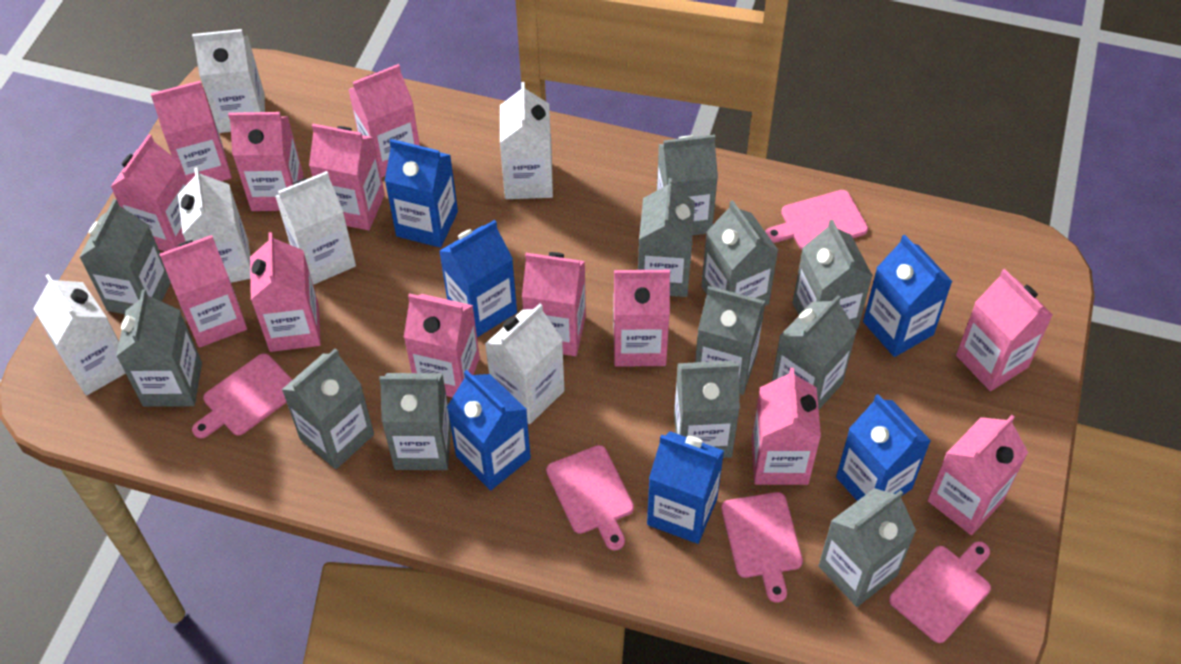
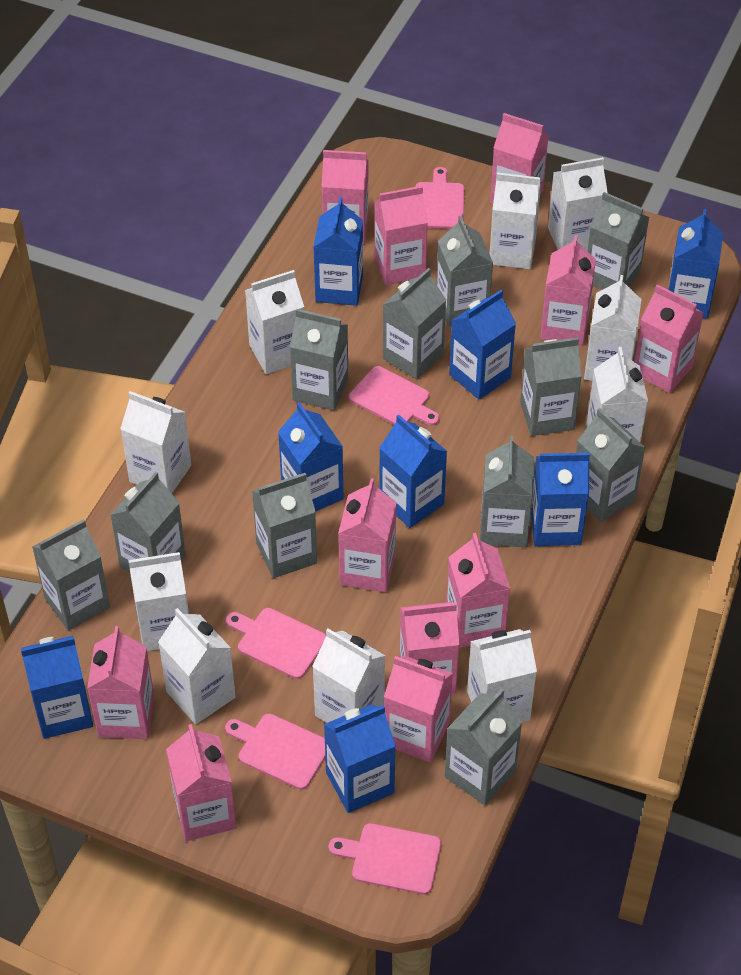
blue carton: [385,139,458,248] [439,220,517,337] [447,370,531,490] [647,431,724,544] [836,394,931,501] [863,234,953,357] = 6 -> [21,636,93,739] [278,402,344,511] [313,197,363,306] [324,704,396,813] [379,415,447,528] [449,290,516,399] [531,453,590,546] [668,209,723,319] = 8
grey carton: [79,199,171,314] [116,290,202,407] [282,348,374,469] [379,373,451,470] [638,178,695,297] [657,134,718,235] [674,361,740,458] [695,286,766,395] [701,200,778,306] [772,295,857,409] [793,220,873,330] [818,488,916,607] = 12 -> [32,519,110,630] [111,472,186,572] [252,473,317,578] [290,309,348,411] [383,268,446,379] [436,216,493,326] [445,688,522,805] [480,436,534,547] [520,337,582,436] [576,408,645,522] [587,192,649,290] = 11
pink carton: [111,134,188,251] [150,81,232,183] [159,235,247,348] [228,112,303,211] [250,232,321,352] [309,124,385,230] [348,64,420,178] [404,293,480,397] [522,252,586,356] [613,270,670,367] [752,368,821,485] [928,415,1028,535] [956,269,1053,391] = 13 -> [87,626,155,739] [166,724,236,841] [322,150,368,244] [338,478,397,592] [374,186,428,285] [384,656,453,762] [399,602,459,694] [446,533,510,648] [490,113,549,204] [540,235,596,345] [634,285,704,393] = 11
white carton: [33,274,126,395] [178,167,251,283] [192,29,265,133] [275,171,356,285] [485,303,565,424] [500,82,553,199] = 6 -> [120,391,191,494] [128,552,189,651] [158,608,236,724] [245,270,304,374] [312,629,385,723] [467,629,537,722] [490,172,541,269] [548,157,608,250] [584,275,642,381] [587,347,648,443] = 10

